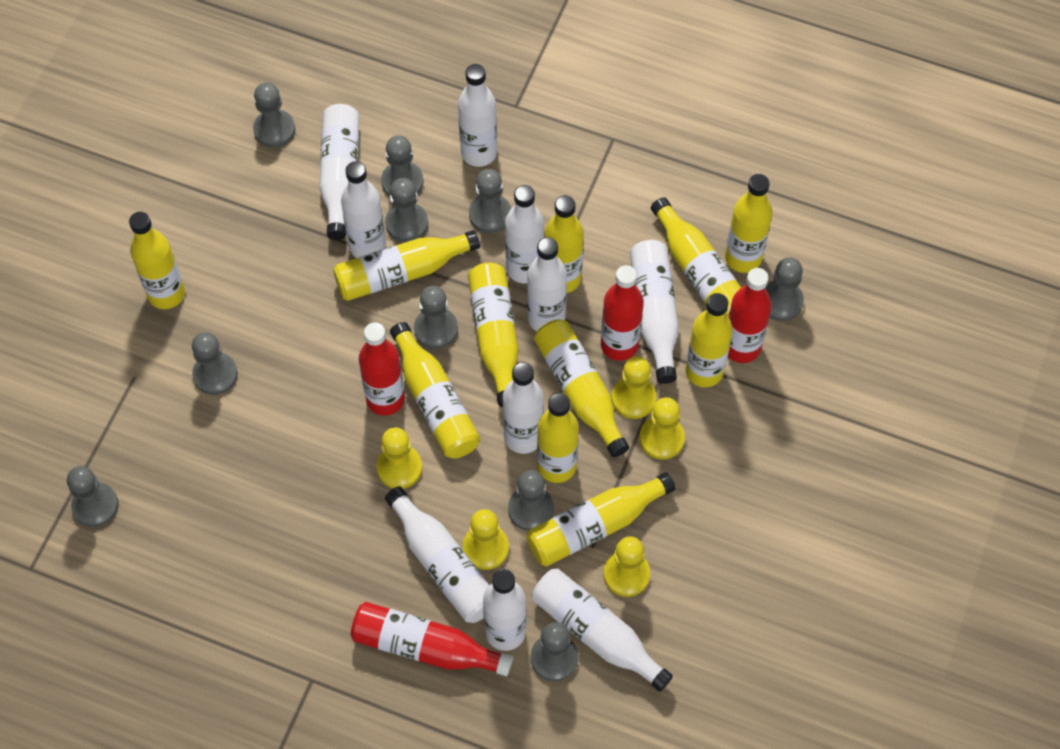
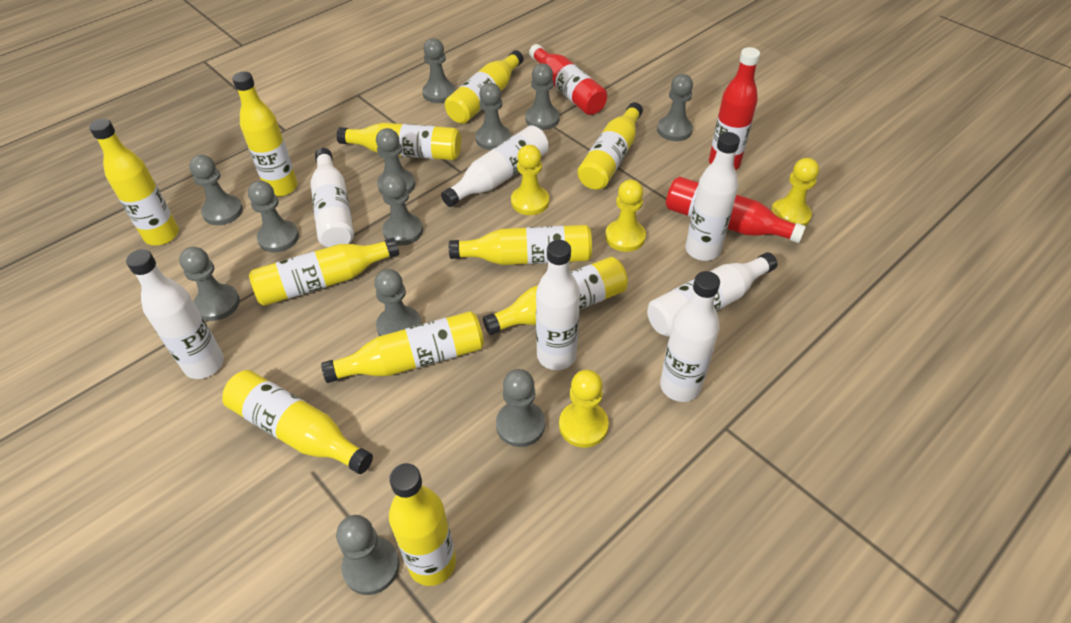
grey pawn: [67,466,119,527] [192,332,238,395] [253,83,295,148] [381,135,424,197] [385,178,428,242] [414,286,458,349] [469,169,511,233] [508,470,554,531] [531,622,578,681] [765,257,804,321] = 10 -> [179,247,240,321] [189,155,243,225] [248,181,299,252] [336,515,399,595] [374,269,421,336] [376,128,415,195] [381,174,423,246] [422,38,456,103] [475,83,511,150] [496,369,545,447] [525,63,560,130] [657,74,693,141] = 12
red bottle: [351,602,513,676] [359,322,405,416] [601,265,644,361] [728,268,772,363] = 4 -> [529,44,607,115] [666,177,806,243] [709,47,760,170] = 3
white bottle: [320,104,359,240] [341,161,386,258] [385,486,489,623] [458,64,497,167] [483,569,526,651] [503,362,544,454] [505,185,544,283] [527,237,567,331] [532,569,673,692] [630,240,679,384] = 10 -> [126,249,224,379] [311,148,354,248] [441,125,548,207] [536,240,580,370] [647,252,777,336] [660,271,720,402] [685,132,740,261] = 7
yellow pawn: [377,427,422,489] [463,509,509,570] [603,536,650,597] [612,356,656,419] [639,397,685,460] = 5 -> [511,145,549,215] [559,370,609,448] [605,179,646,252] [771,158,819,226] = 4

